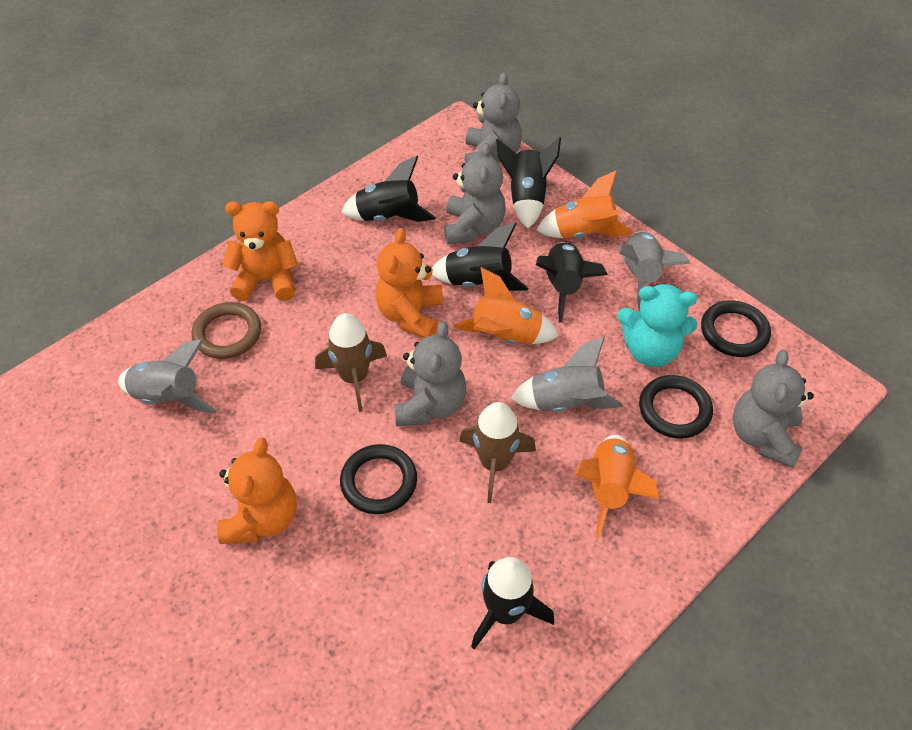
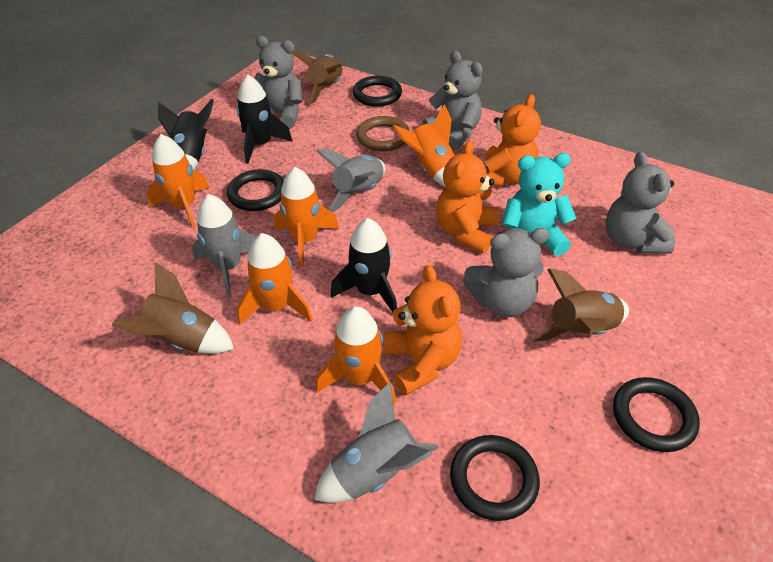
black ring: [340,444,417,514] [639,375,713,438] [701,300,771,357] = 3 -> [227,169,284,211] [353,76,402,107] [450,435,540,521] [613,377,700,452] = 4
black rocket: [341,156,436,222] [432,222,528,291] [471,557,554,650] [496,137,561,229] [536,242,608,323] = 5 -> [158,99,214,170] [236,75,293,164] [330,218,397,312] = 3
brown rocket: [315,313,387,412] [459,402,536,503] = 2 -> [112,262,234,354] [293,51,344,104] [530,269,629,342] = 3
orange rocket: [453,267,559,344] [536,171,633,238] [575,435,659,539] = 3 -> [147,134,210,228] [237,233,313,325] [274,167,339,267] [316,306,396,405] [392,104,455,187] = 5

